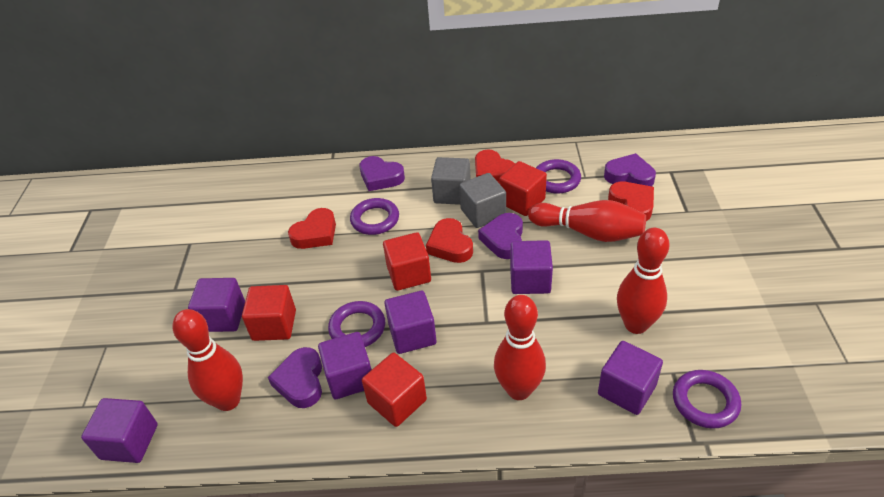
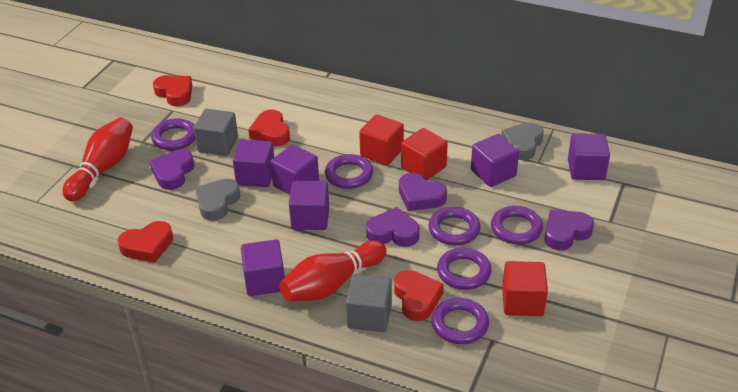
grey heart: none = 0 -> [195,179,240,221] [501,122,544,160] = 2
purple ring: [328,301,385,347] [350,198,399,235] [536,159,581,194] [673,370,741,429] = 4 -> [151,118,195,150] [325,154,373,189] [428,207,481,245] [431,298,489,344] [437,248,492,290] [491,206,543,244] = 6
red bowling pin: [172,309,243,411] [494,295,546,400] [528,200,646,242] [617,228,669,334] = 4 -> [62,117,133,201] [279,240,386,301] = 2
red cube: [242,285,296,341] [362,353,427,427] [383,232,431,291] [499,161,547,216] = 4 -> [359,114,404,166] [401,128,448,180] [502,261,548,316] = 3

